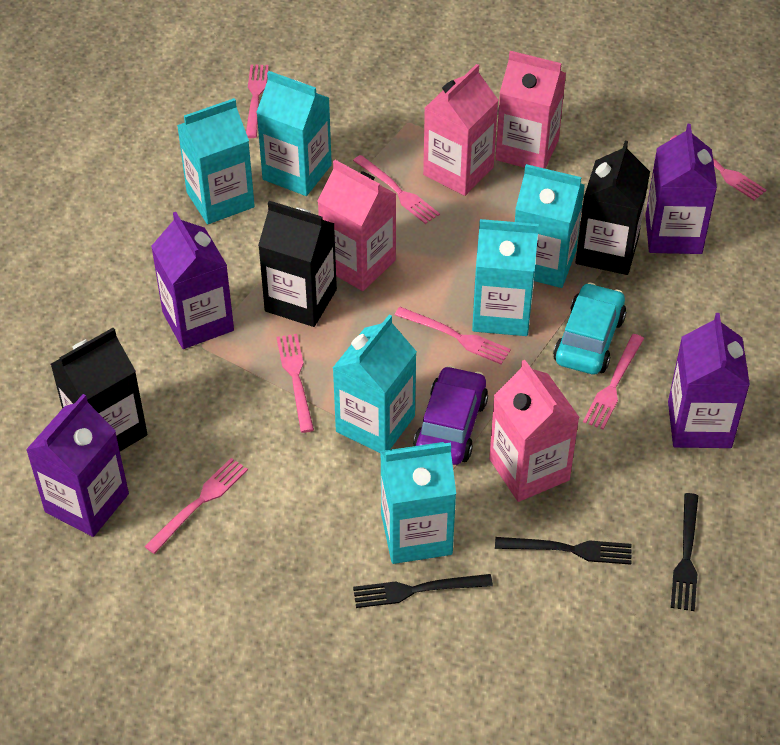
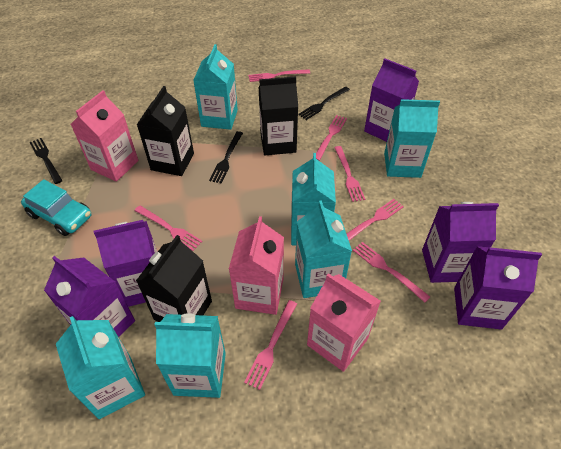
pink carton: [318,160,396,291] [423,64,498,196] [489,360,580,502] [495,51,566,169] = 4 -> [71,90,138,182] [229,216,284,315] [307,273,381,372] = 3
purple car: [413,366,488,465] = 1 -> none = 0
purple carton: [26,394,129,537] [151,212,234,349] [645,124,717,254] [668,313,750,448] = 4 -> [44,256,135,337] [94,220,157,307] [364,58,419,142] [422,202,499,283] [454,246,542,330] = 5

